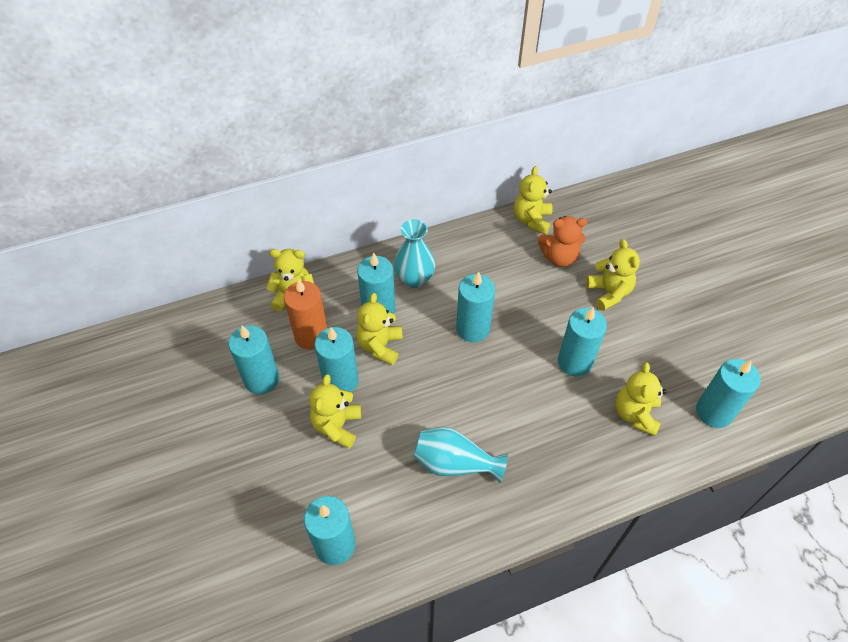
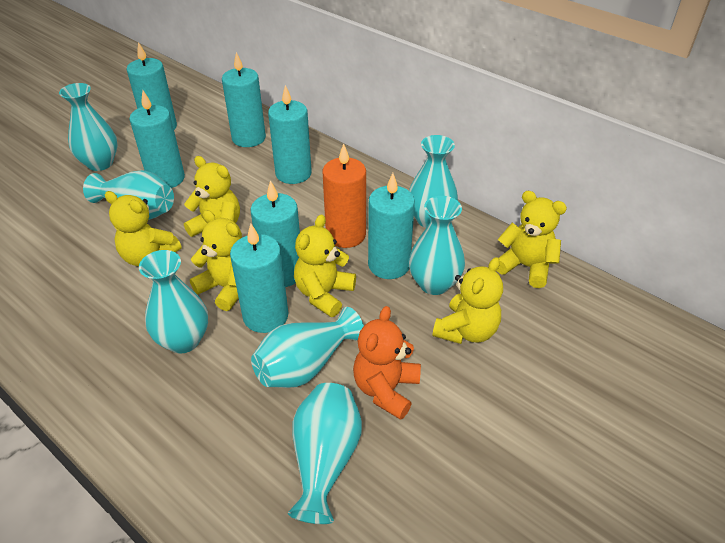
turquoise vase: [394,219,435,288] [414,427,508,483] = 2 -> [59,83,117,171] [83,170,174,220] [139,250,208,353] [251,307,364,388] [288,383,362,524] [409,135,458,228] [409,196,465,295] = 7

